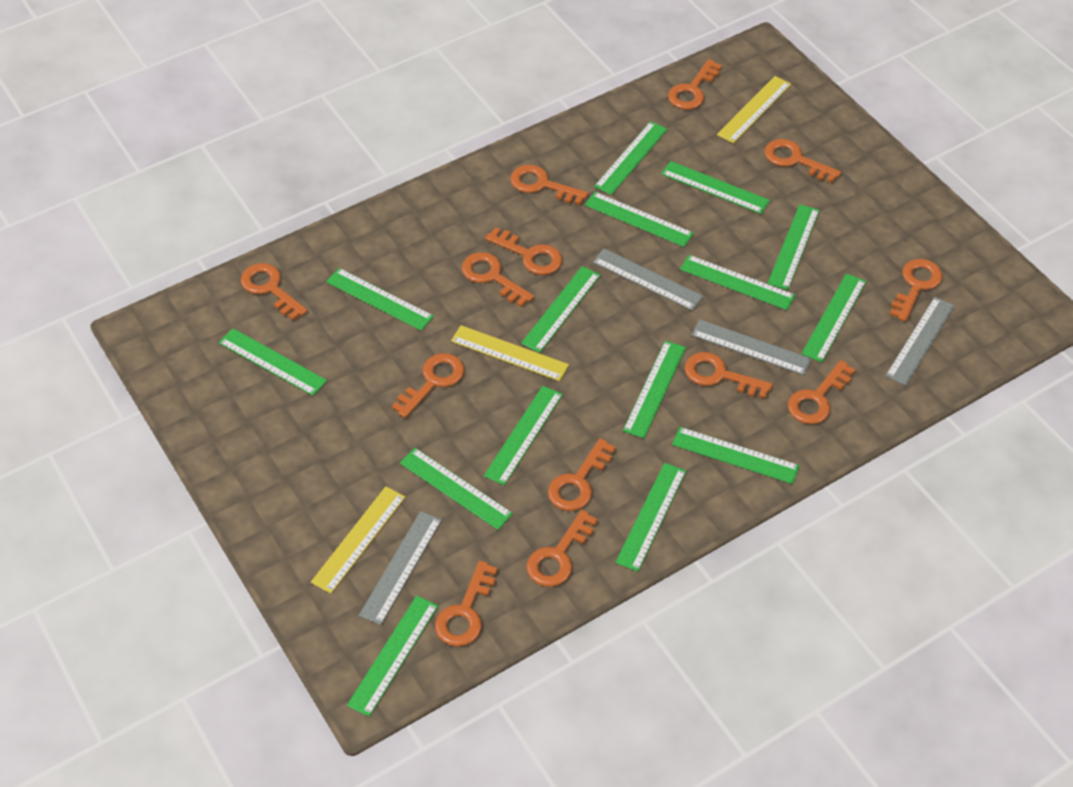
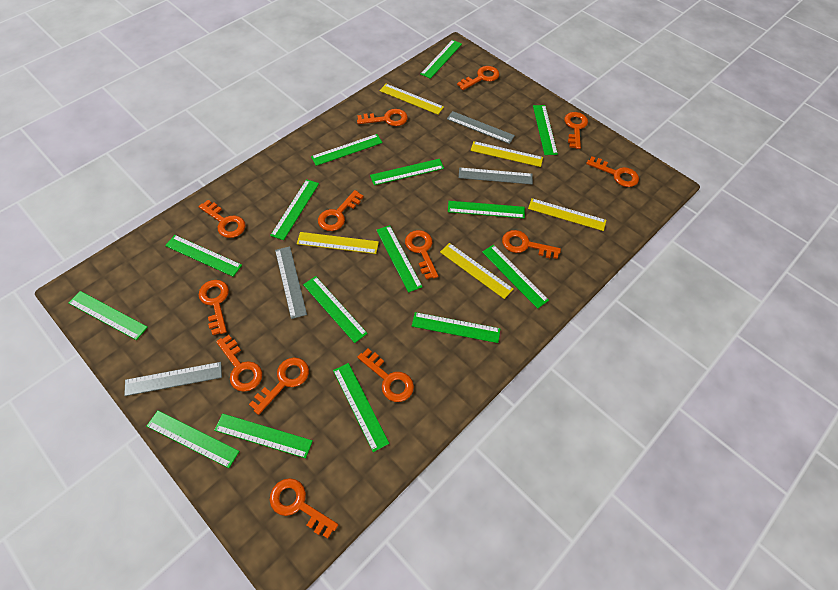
yellow ruler: [311,486,405,594] [451,325,569,381] [717,76,791,143] = 3 -> [297,232,379,254] [380,84,444,115] [440,243,513,299] [470,141,543,167] [528,198,606,231] = 5

